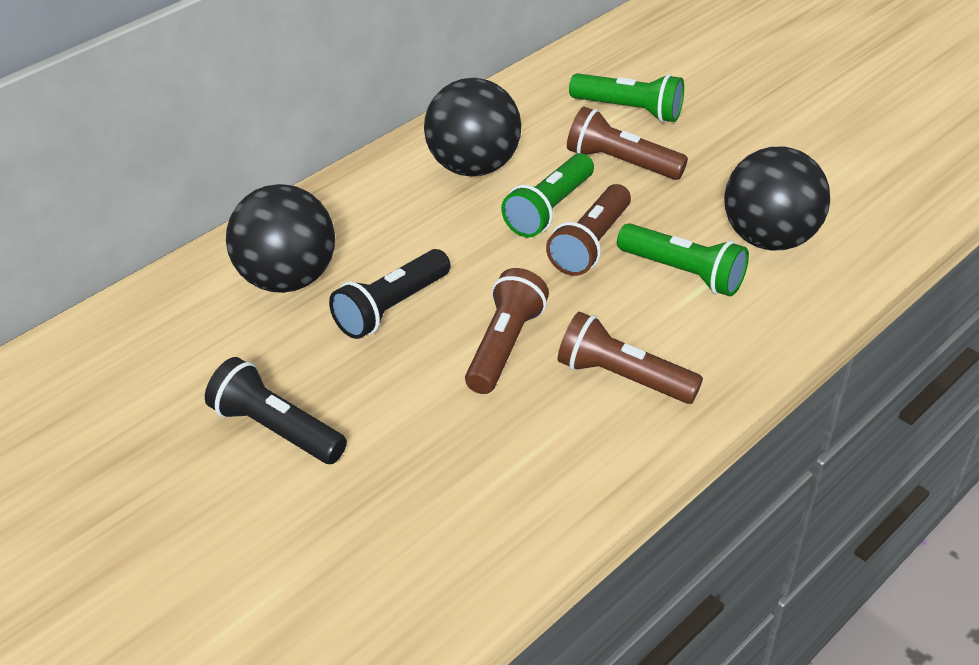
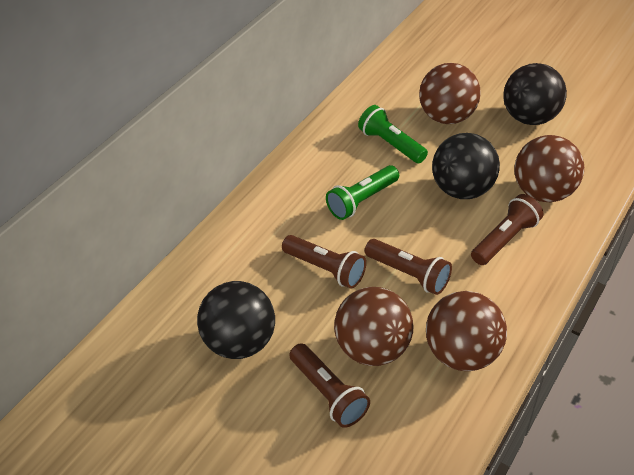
black flashlight: [205,357,347,464] [329,249,451,339] = 2 -> none = 0
brown ball: none = 0 -> [334,287,414,366] [419,63,481,124] [426,291,507,371] [515,135,584,202] = 4
green flashlight: [501,153,594,238] [569,73,684,122] [617,223,749,296] = 3 -> [326,165,399,220] [358,105,428,163] = 2

